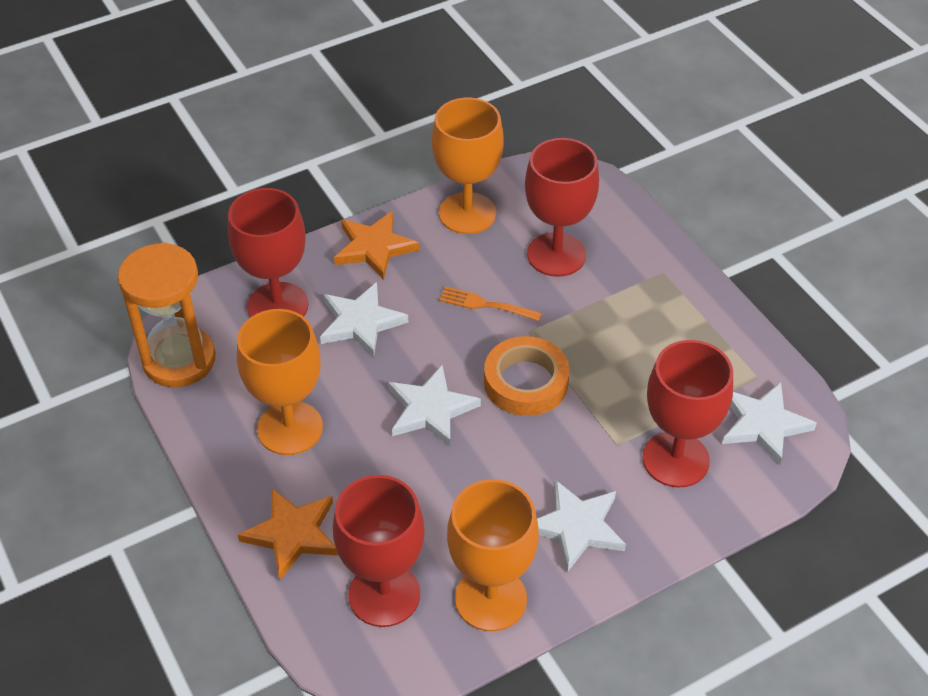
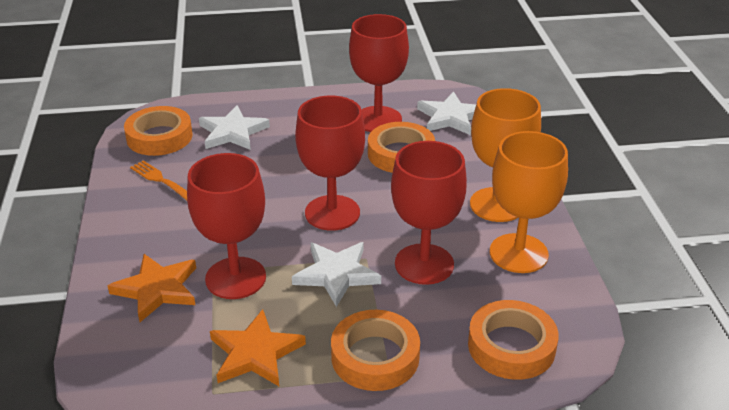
orange goblet: [237,309,323,455] [432,98,504,234] [447,479,539,631] = 3 -> [470,88,541,222] [490,131,568,273] = 2
orange hourglass: [118,242,216,387] = 1 -> none = 0
orange tape: [484,336,570,416] = 1 -> [124,106,193,156] [331,310,420,391] [368,122,435,173] [468,300,559,380] = 4
white star: [320,282,408,357] [388,365,481,446] [537,480,626,573] [722,382,817,465] = 4 -> [199,105,270,150] [292,242,381,307] [417,92,476,135] = 3

